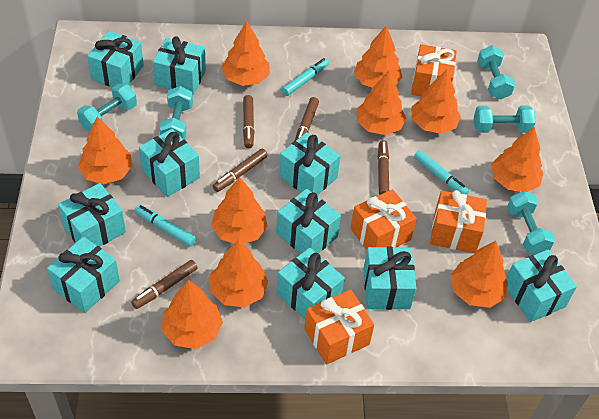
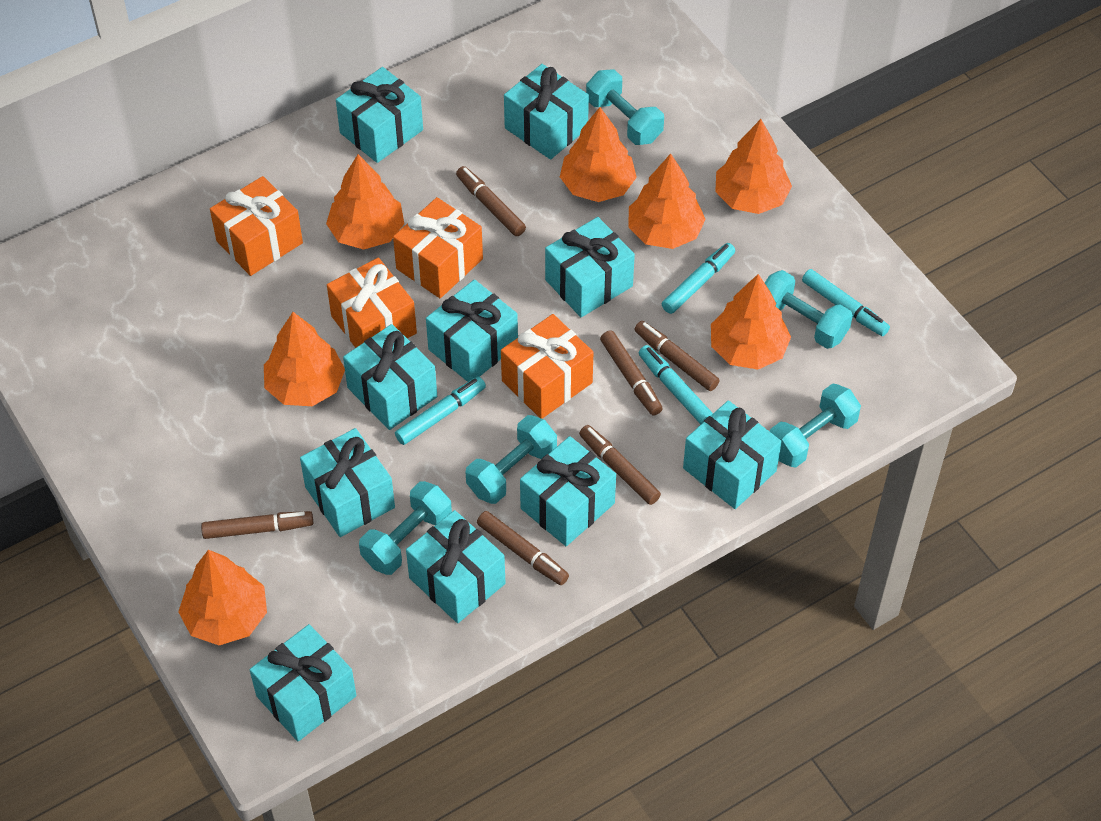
brown marker: [131,260,198,309] [213,149,268,192] [243,95,254,148] [295,97,319,141] [378,140,389,195] = 5 -> [201,511,313,539] [456,166,526,236] [477,511,569,585] [579,425,661,505] [600,330,663,416] [634,321,720,391] = 6
orange tree: [78,116,133,184] [162,280,223,349] [210,239,269,308] [211,177,268,244] [221,21,270,86] [354,26,402,88] [357,70,406,135] [411,69,461,134] [450,241,508,308] [491,127,544,192] = 10 -> [178,550,267,645] [264,312,345,406] [326,154,404,250] [560,107,637,202] [628,154,706,249] [711,274,791,369] [715,119,792,214] = 7
turquoise marker: [134,204,196,247] [282,58,329,96] [414,150,469,195] = 3 -> [395,377,486,445] [639,345,713,424] [662,243,735,314] [802,269,890,336] = 4

